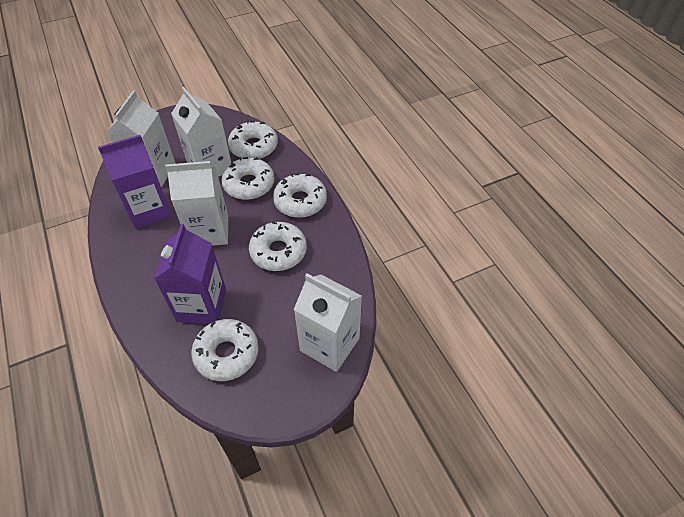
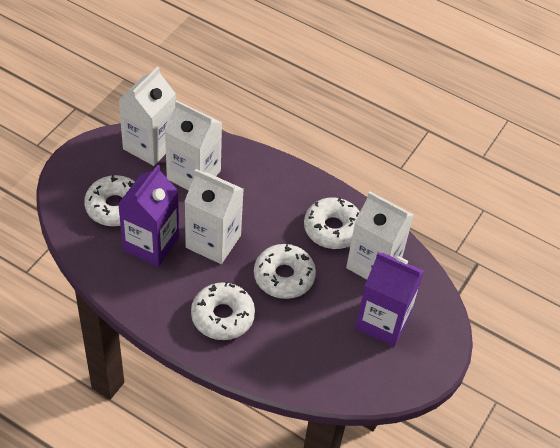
white donut: [191,319,259,381] [221,157,274,200] [228,120,278,159] [249,222,307,271] [273,173,327,218] = 5 -> [84,175,135,226] [191,282,255,340] [254,244,316,299] [304,197,360,249] = 4

